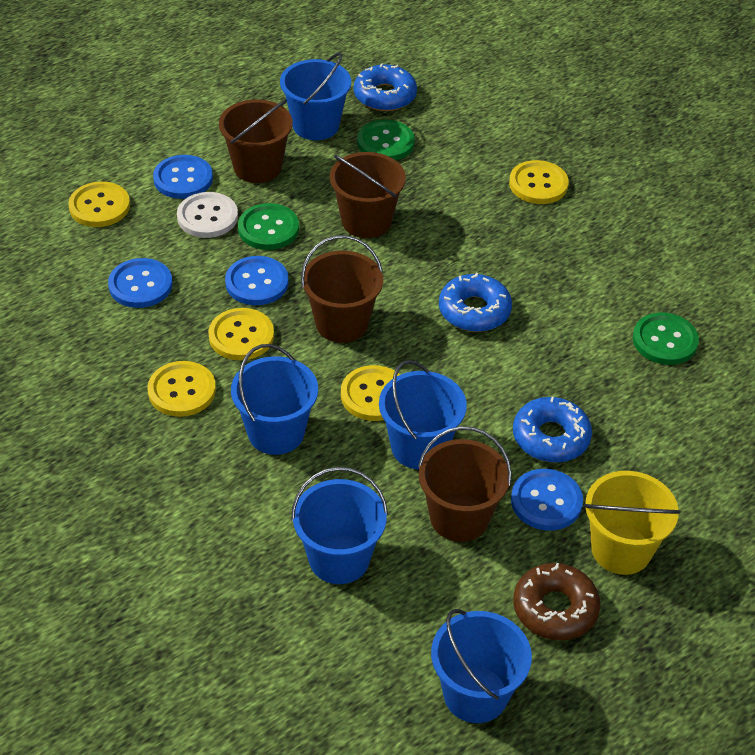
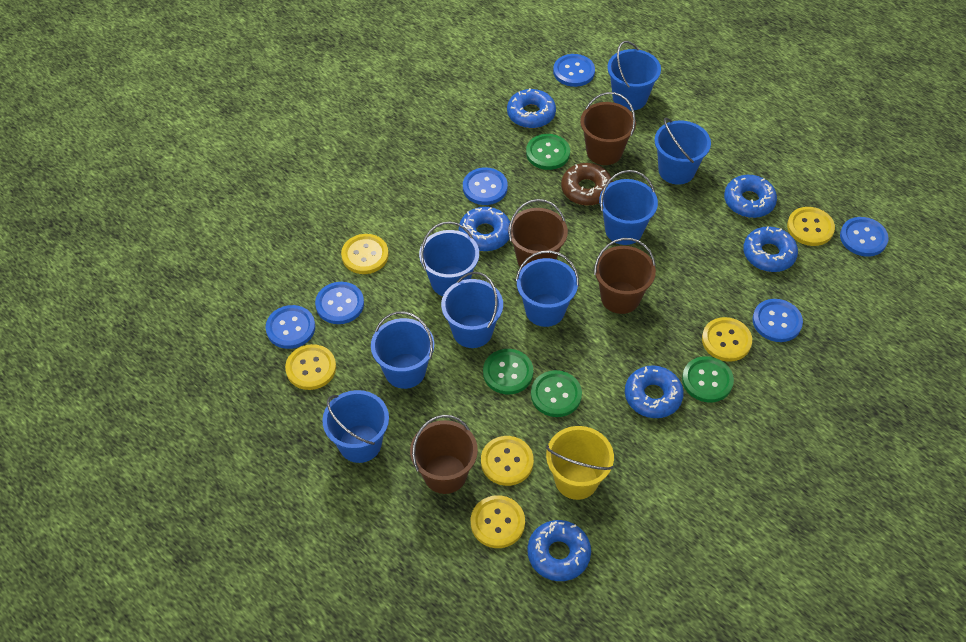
blue bucket: [231,344,318,455] [280,52,351,140] [291,467,388,584] [379,360,467,469] [431,609,532,723] = 5 -> [322,390,389,463] [371,311,434,389] [419,221,479,296] [441,272,503,348] [516,251,579,327] [599,170,658,245] [607,41,661,111] [654,118,711,185] = 8
blue button: [108,258,172,308] [153,155,213,199] [225,256,289,305] [511,469,583,531] = 4 -> [265,305,315,349] [315,282,364,324] [463,168,508,205] [553,54,595,87] [753,299,803,342] [840,217,889,257] = 6
blue donut: [354,63,417,111] [439,272,512,332] [513,397,592,463] = 3 -> [459,207,510,251] [507,88,556,128] [527,520,591,581] [625,365,684,418] [724,175,777,218] [743,226,798,272] = 6
green button: [238,203,299,250] [357,120,415,160] [633,313,699,365] = 3 -> [483,349,533,394] [526,134,570,170] [531,370,582,417] [682,356,734,402] = 4
white button: [177,192,238,238] = 1 -> none = 0
yellow button: [68,182,130,227] [148,361,216,417] [208,308,274,360] [341,365,400,421] [509,160,569,204] = 5 -> [285,344,336,390] [341,234,389,274] [471,495,525,548] [481,436,534,486] [702,317,752,362] [787,207,835,246] = 6

